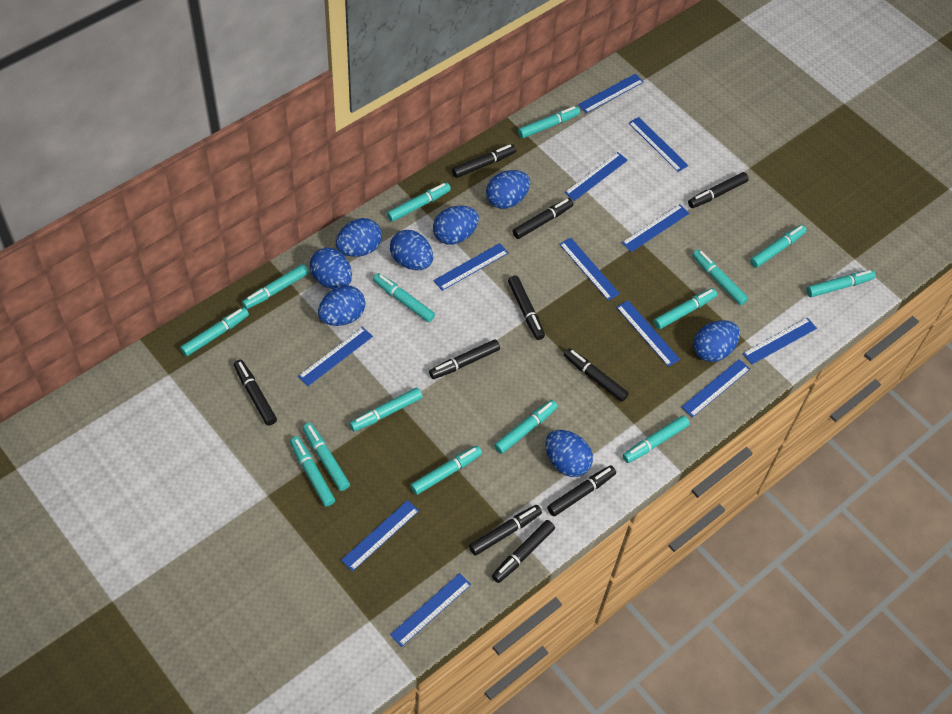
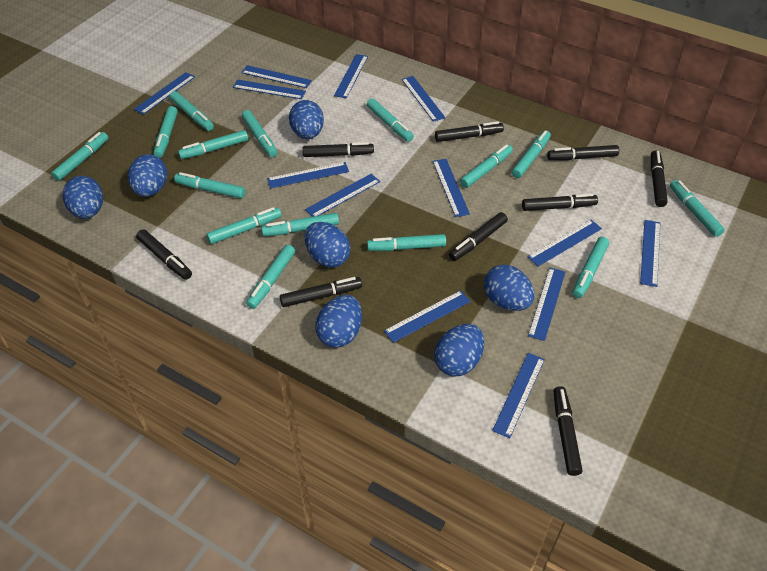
black marker: [234,360,277,426] [429,339,500,379] [452,144,516,178] [469,505,542,556] [492,520,555,583] [508,275,545,340] [512,198,574,239] [547,465,616,516] [564,348,629,402] [688,172,749,208] = 10 -> [136,229,192,280] [280,277,362,307] [302,142,374,157] [435,121,504,142] [449,212,508,261] [522,194,598,211] [547,145,619,160] [553,386,582,476] [651,150,668,207] = 9
blue egg: [310,248,352,289] [318,285,366,326] [336,218,382,257] [390,230,433,270] [433,205,479,245] [486,170,530,209] [545,430,593,477] [693,320,740,362] = 8 -> [62,176,103,219] [128,154,167,197] [289,100,324,139] [305,222,350,268] [315,295,362,348] [434,324,484,376] [484,265,535,311] = 7
blue ruler: [298,327,373,386] [341,500,419,572] [390,573,471,647] [434,243,508,291] [559,238,620,301] [564,152,628,201] [578,74,644,113] [616,300,680,367] [622,204,689,252] [629,117,689,172] [681,359,750,418] [743,318,817,364] = 12 -> [134,72,195,115] [233,79,306,99] [241,65,312,88] [267,162,349,188] [305,174,380,217] [334,54,368,98] [384,290,471,343] [401,76,445,122] [433,159,470,217] [492,353,545,438] [527,220,602,266] [528,268,565,341] [640,220,660,287] = 13

